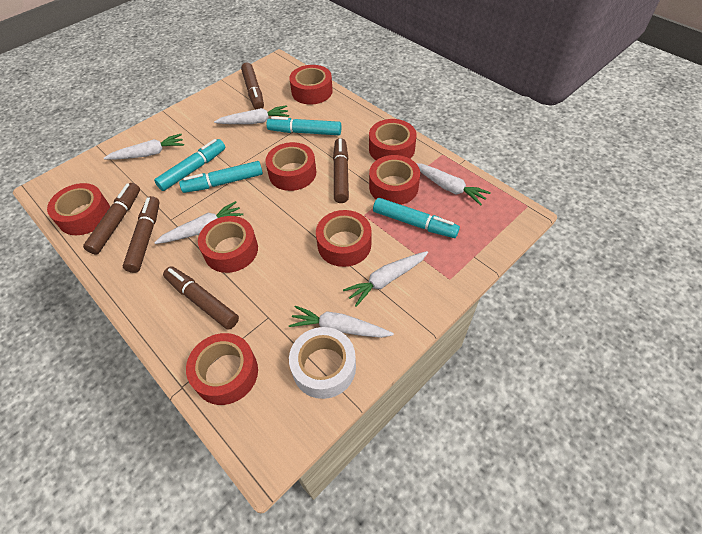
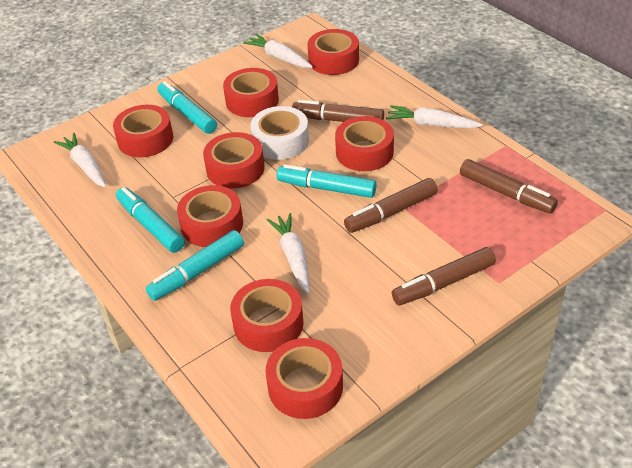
brown marker: [83,183,140,255] [123,196,160,273] [163,266,239,329] [241,63,264,109] [333,138,349,203] = 5 -> [292,100,384,122] [344,178,438,233] [392,247,496,305] [460,159,558,214] = 4
white carrot: [104,134,184,160] [154,201,243,244] [214,105,289,124] [289,306,394,338] [343,251,428,307] [416,163,491,205] = 6 -> [54,133,106,188] [243,34,313,68] [267,213,310,294] [386,105,483,128] = 4

